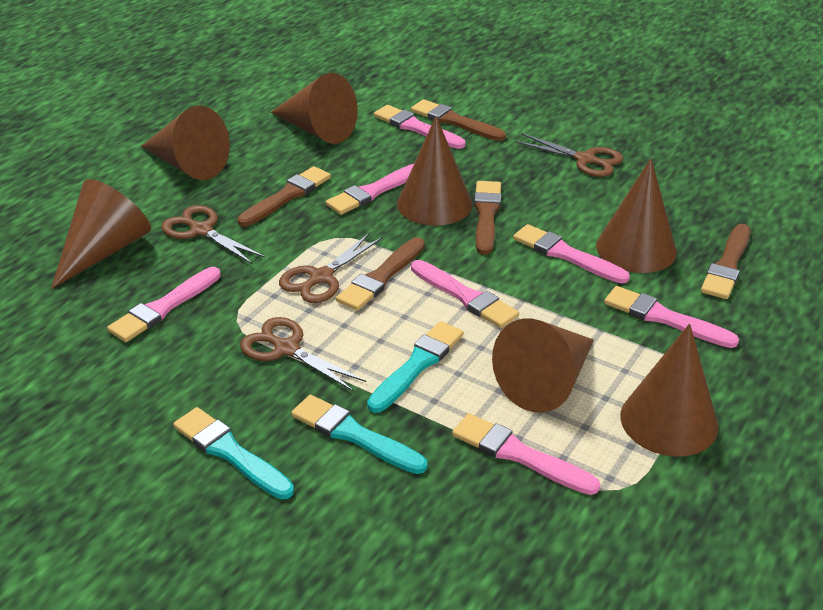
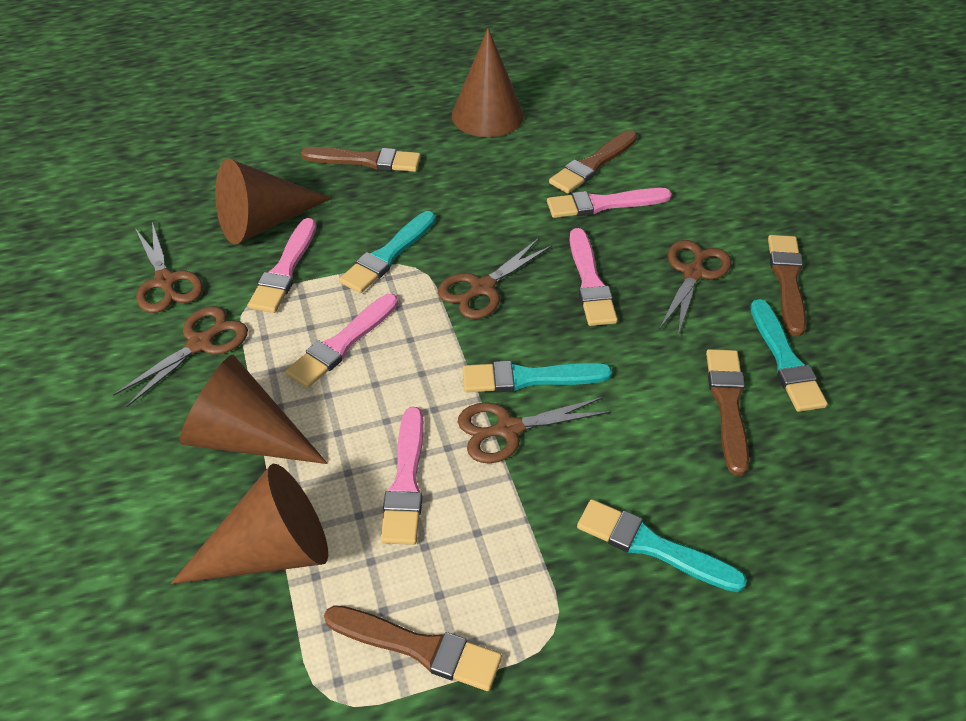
brown cone: [51,179,151,289] [141,106,230,180] [271,73,358,144] [397,116,472,226] [492,318,594,413] [596,158,677,273] [621,323,718,457] = 7 -> [170,464,328,584] [179,355,328,464] [215,159,332,244] [452,28,524,137] = 4
brown scissors: [161,205,265,264] [240,317,366,392] [279,232,383,303] [515,134,623,177] = 4 -> [113,306,248,407] [135,222,203,313] [438,238,552,319] [458,397,611,464] [659,240,731,335] = 5
pink brush: [107,267,221,342] [326,164,414,215] [374,105,465,149] [411,260,519,328] [452,413,600,495] [513,224,630,284] [604,286,739,348] = 7 -> [248,218,317,313] [286,294,398,388] [380,407,424,545] [547,188,672,218] [569,228,618,326] = 5
turquoise brush: [173,407,294,499] [291,395,427,474] [367,321,464,413] = 3 -> [339,211,436,293] [463,361,612,392] [577,499,747,592] [750,299,828,412] = 4

